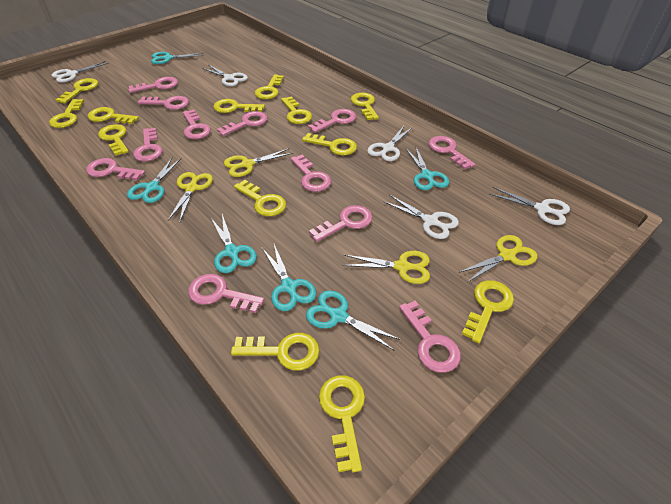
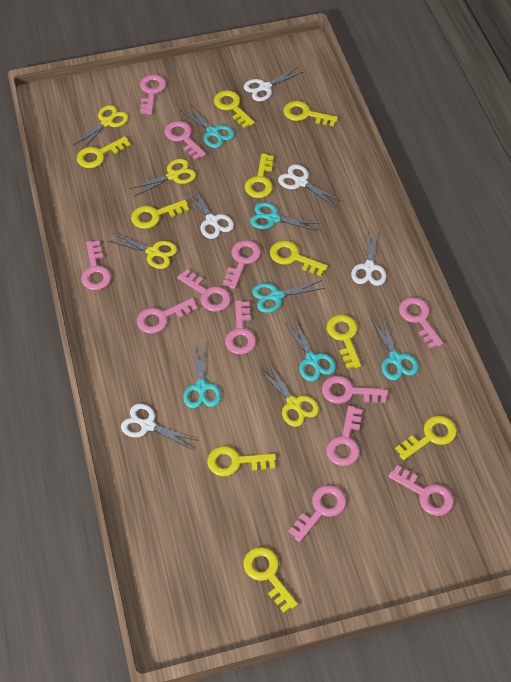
yellow key: [49,99,84,128] [56,78,98,103] [88,107,139,124] [98,124,129,156] [213,99,265,113] [231,333,319,370] [234,180,286,216] [255,74,284,99] [281,96,312,124] [302,133,357,155] [319,375,365,472] [351,92,379,120] [462,280,514,343] = 13 -> [77,136,131,168] [131,200,189,229] [207,446,276,476] [214,90,255,128] [243,547,298,613] [244,153,274,198] [270,241,328,276] [283,101,338,127] [327,315,361,369] [395,416,457,460] = 10

